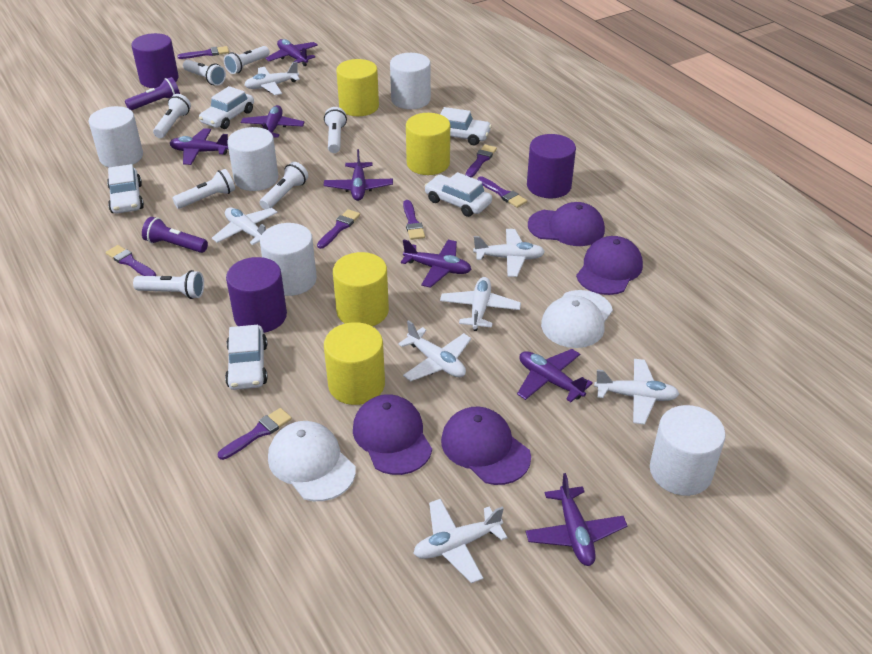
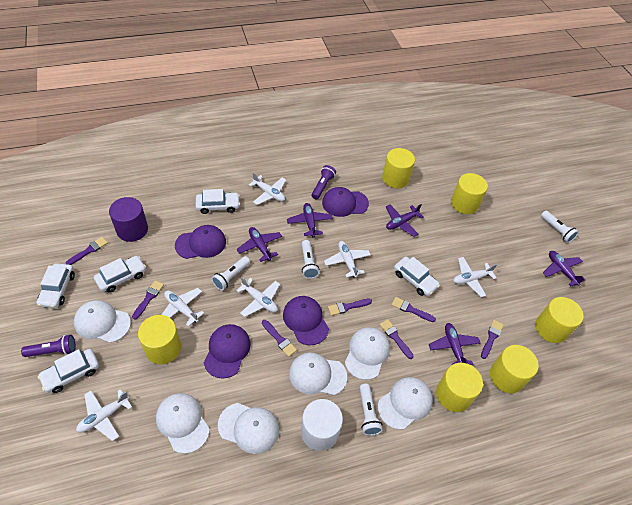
purple cylinder: [131,33,179,88] [226,257,287,333] [527,134,576,198] = 3 -> [109,197,148,242] = 1
purple plane: [169,128,228,165] [241,105,305,138] [265,39,318,66] [324,149,393,201] [401,239,471,288] [517,349,593,402] [525,473,627,566] = 7 -> [236,227,282,262] [287,203,333,237] [386,204,424,237] [429,323,480,365] [543,251,586,286] = 5
white cap: [268,421,356,501] [541,290,613,348] = 2 -> [74,300,131,343] [156,393,210,454] [218,403,279,454] [289,353,347,395] [345,327,390,380] [378,377,433,430] = 6
white cylinder: [89,106,143,167] [227,127,279,191] [260,223,317,296] [390,53,431,109] [650,405,726,496] = 5 -> [301,399,343,451] = 1
white flashlight: [133,270,204,299] [153,94,191,138] [172,169,235,209] [183,60,226,86] [224,46,270,74] [260,162,308,210] [324,107,347,153] = 7 -> [212,256,250,290] [302,240,319,279] [359,384,383,436] [541,211,579,243] = 4
white plane: [212,207,278,245] [244,62,300,95] [398,320,471,381] [413,499,508,583] [440,277,521,331] [473,229,545,277] [594,359,679,425] = 7 -> [76,389,132,441] [161,288,204,327] [236,277,280,317] [249,172,286,205] [324,241,371,278] [453,257,497,297] = 6
yellow cylinder: [324,322,385,405] [333,252,389,326] [336,59,379,116] [406,113,450,175] = 4 -> [138,315,181,364] [382,148,415,188] [436,363,483,412] [451,173,488,214] [490,345,539,393] [535,297,583,343] = 6

